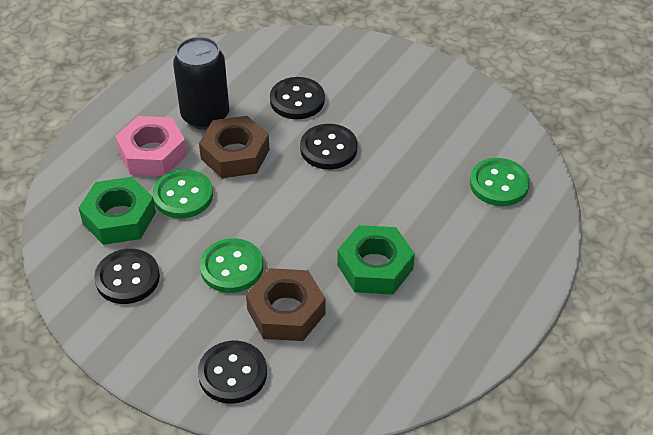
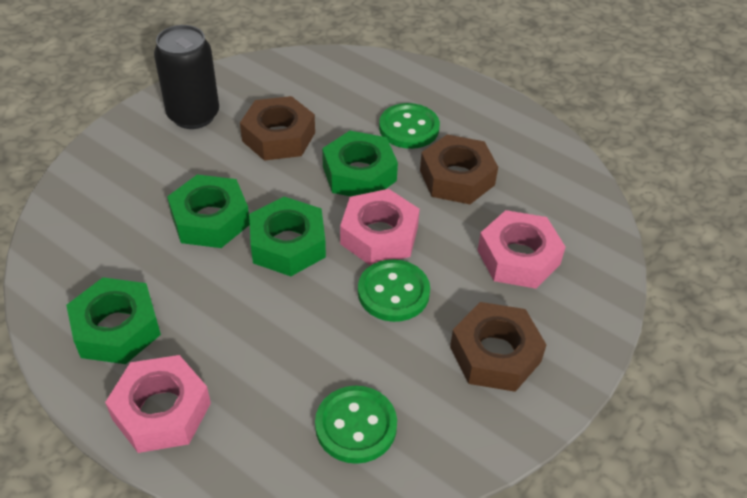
black button: [94,249,160,304] [198,341,267,404] [270,77,325,119] [300,124,357,169] = 4 -> none = 0
brown nut: [199,116,269,178] [246,268,326,341] = 2 -> [240,96,315,161] [420,134,498,204] [450,302,546,392] = 3
green nut: [79,177,156,245] [337,225,415,295] = 2 -> [66,277,161,364] [167,175,250,248] [249,197,326,276] [322,131,398,196] = 4
pink nut: [115,116,187,176] = 1 -> [105,355,211,453] [340,189,420,266] [477,210,565,289] = 3

